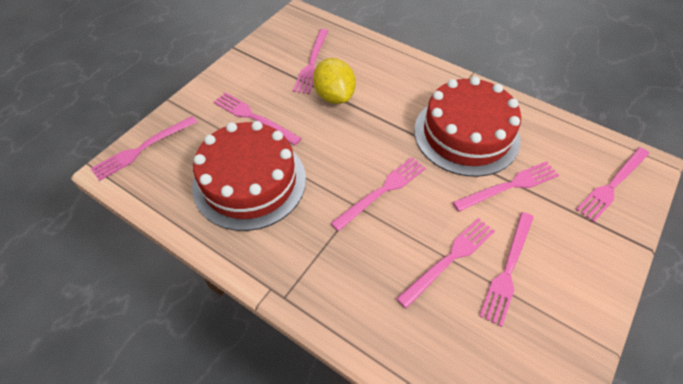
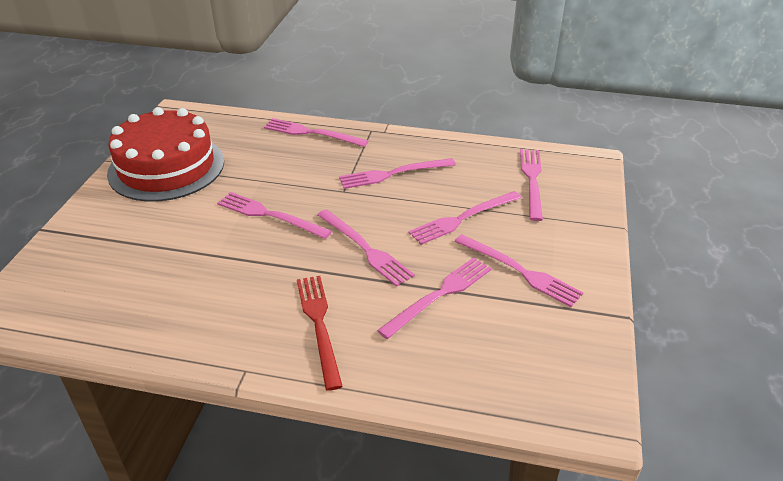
red cake: [192,121,306,231] [414,76,521,177] = 2 -> [107,107,224,202] = 1
red fork: none = 0 -> [297,276,343,391] = 1
yellow lemon: [313,58,356,104] = 1 -> none = 0

